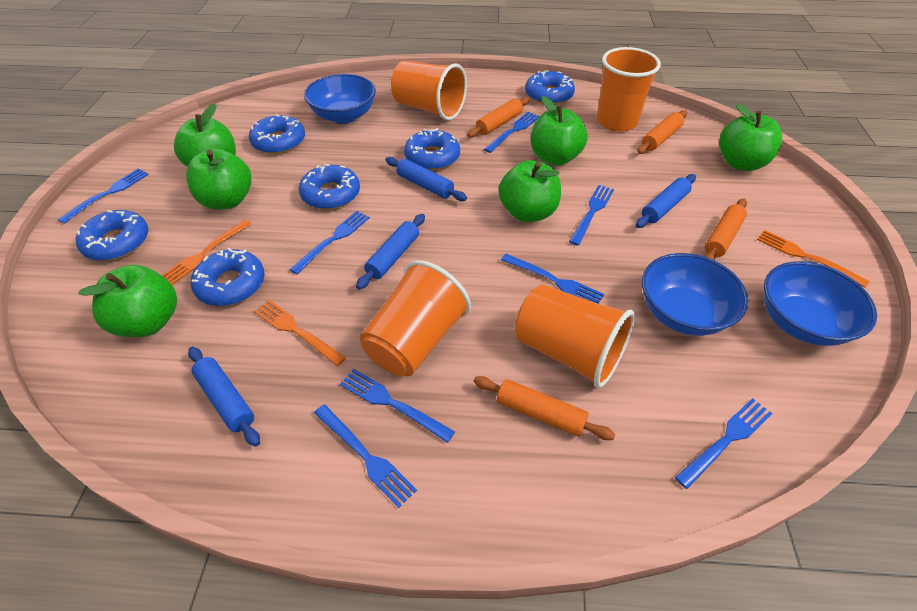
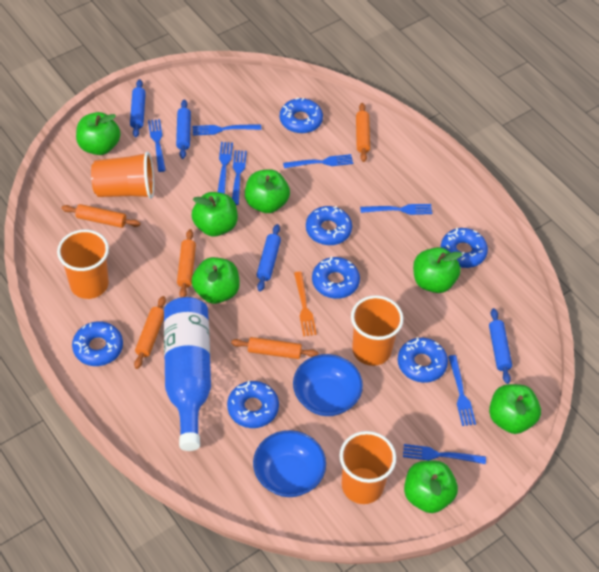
blue bottle: none = 0 -> [164,297,211,451] = 1
blue bowl: [304,74,376,124] [642,253,748,336] [764,261,877,346] = 3 -> [253,430,326,497] [293,354,363,416] = 2
blue donut: [76,210,148,261] [191,248,265,306] [249,114,305,154] [299,164,360,210] [404,128,460,170] [525,70,575,105] = 6 -> [72,321,123,366] [227,381,279,428] [280,98,323,133] [306,206,352,245] [312,256,360,299] [398,337,448,383] [441,228,488,268] = 7
green apple: [78,265,177,337] [174,103,236,167] [186,149,252,210] [499,160,561,222] [531,96,588,166] [719,104,782,171] = 6 -> [76,112,120,155] [192,192,238,237] [192,257,240,304] [245,169,290,213] [404,461,458,513] [413,247,462,293] [489,384,541,434] = 7
orange fork: [162,219,252,285] [254,300,346,366] [757,230,870,288] = 3 -> [294,272,317,336] = 1
orange rolling pin: [467,97,530,138] [474,376,615,440] [637,110,687,154] [704,198,747,260] = 4 -> [61,204,141,228] [134,296,166,369] [177,229,196,297] [231,337,319,359] [356,103,370,162] = 5

